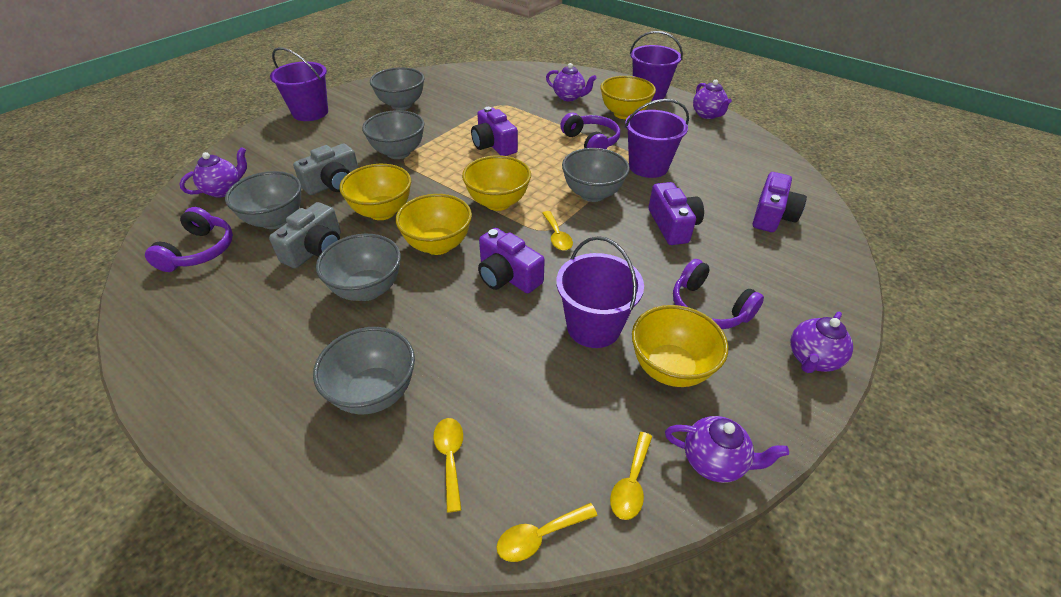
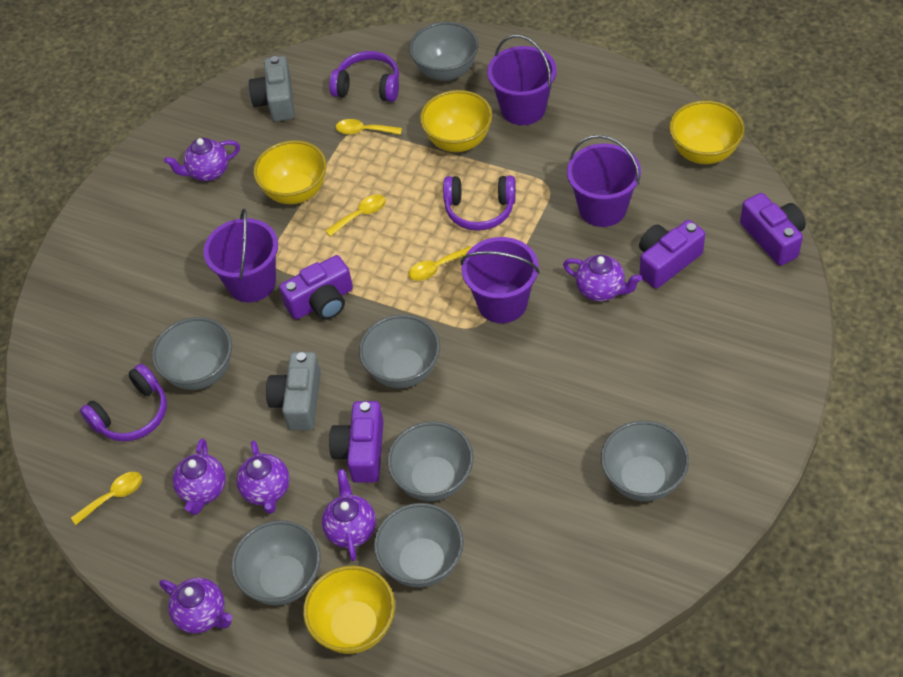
grey bowl: [225,171,301,229] [313,327,415,414] [316,234,401,301] [362,110,425,159] [370,67,424,110] [562,148,630,202] = 6 -> [152,317,232,390] [231,520,321,605] [359,315,440,388] [374,503,464,588] [387,422,474,501] [409,22,478,81] [601,421,689,501] = 7
purple teapot: [179,147,247,198] [546,63,596,101] [665,416,789,483] [693,80,732,119] [790,312,853,373] = 5 -> [159,578,232,634] [164,138,240,181] [173,439,226,515] [236,440,290,514] [322,469,376,561] [563,255,642,302] = 6
yellow bowl: [339,164,411,220] [396,194,472,255] [462,155,531,211] [601,76,656,119] [632,305,728,387] = 5 -> [253,140,327,204] [303,565,395,654] [420,90,492,152] [669,100,744,164] = 4

